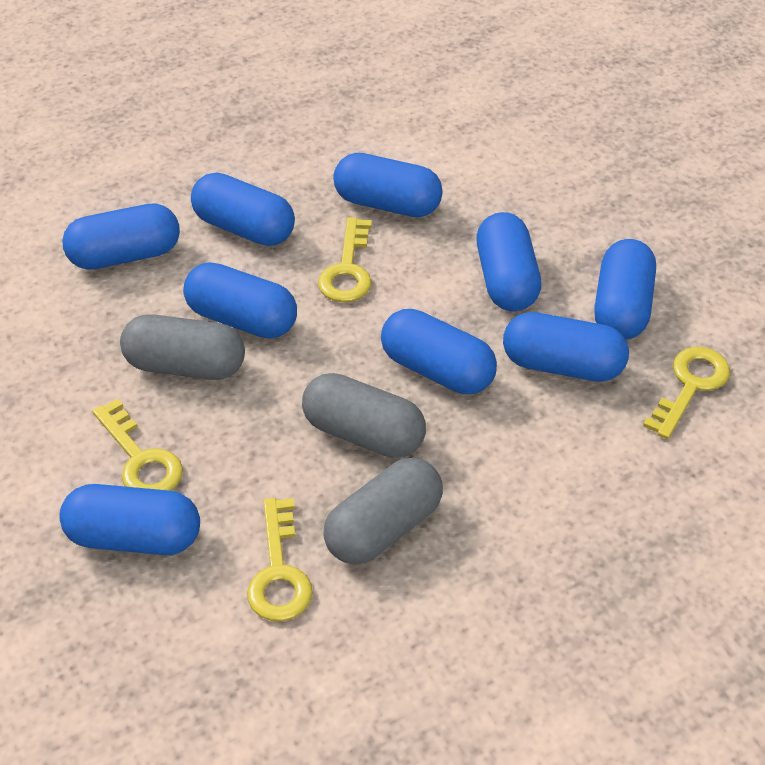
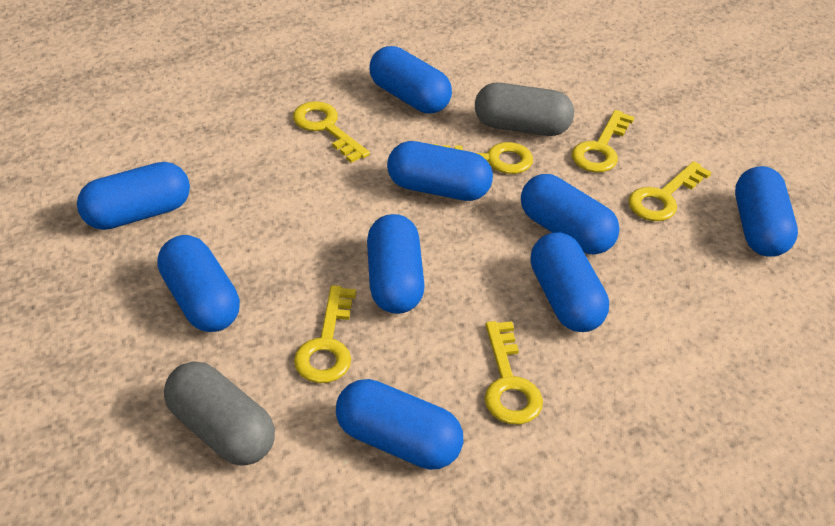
grey capsule: [120,314,245,380] [302,373,426,458] [323,458,443,564] = 3 -> [164,361,275,466] [475,83,574,136] = 2
yellow key: [92,399,183,491] [247,498,313,621] [318,217,372,302] [643,347,730,439] = 4 -> [293,101,370,163] [294,285,356,383] [433,142,533,174] [485,321,543,424] [572,110,634,172] [628,161,711,221] = 6

